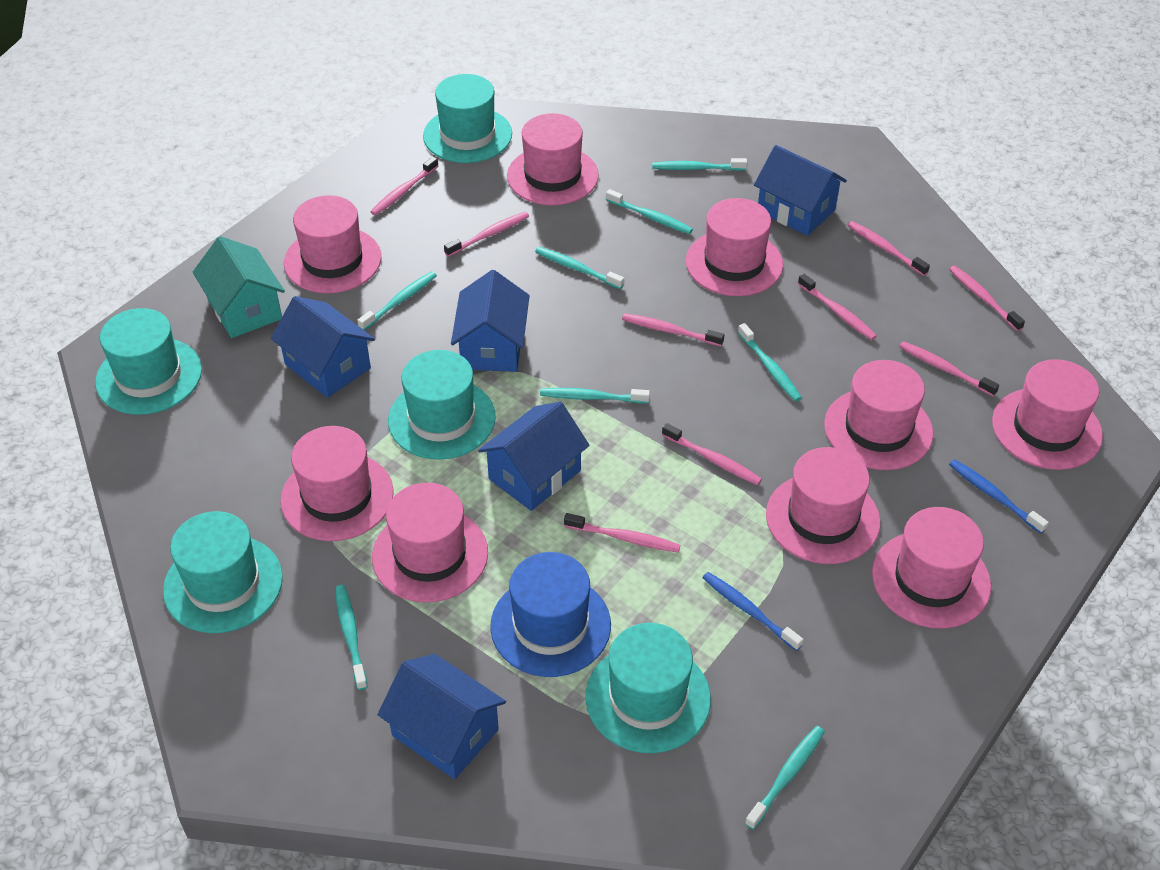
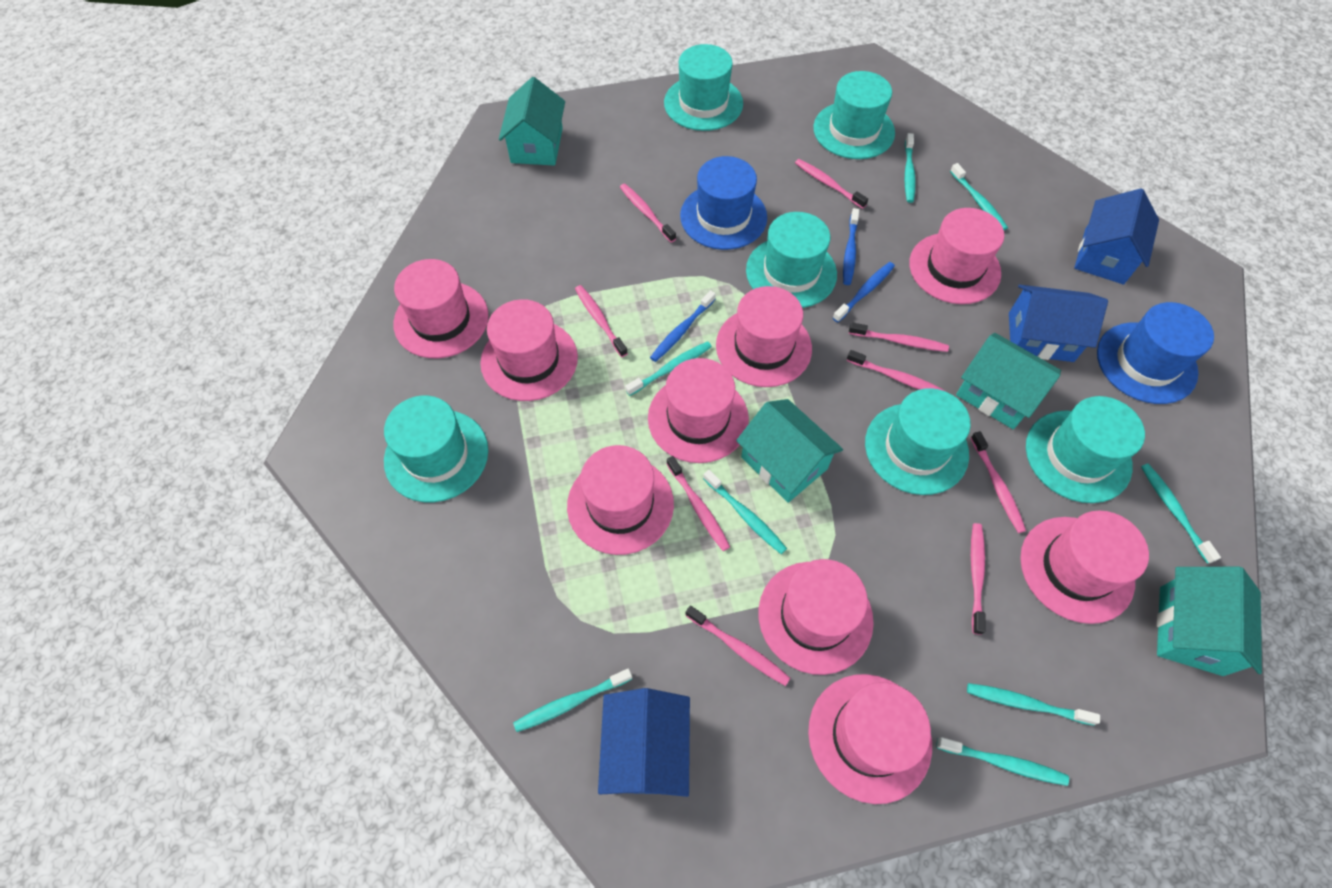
blue hat: [490,552,611,677] = 1 -> [680,156,767,250] [1097,302,1214,404] = 2
blue house: [271,296,375,398] [377,654,506,779] [451,270,530,372] [478,402,590,511] [754,145,847,236] = 5 -> [598,688,690,797] [1009,285,1108,362] [1074,188,1159,285] = 3
blue toothbrush: [702,572,803,651] [949,459,1049,534] = 2 -> [650,290,716,362] [833,262,895,322] [843,208,859,285] = 3
turquoise hat: [95,308,202,415] [163,511,283,633] [388,350,496,460] [423,74,512,163] [585,623,711,753] = 5 -> [384,396,488,502] [664,44,743,131] [746,212,837,308] [813,71,895,159] [865,388,971,495] [1026,396,1145,503] = 6
turquoise house: [192,236,285,338] = 1 -> [499,77,565,166] [736,399,843,503] [956,333,1061,430] [1157,567,1262,676] = 4

